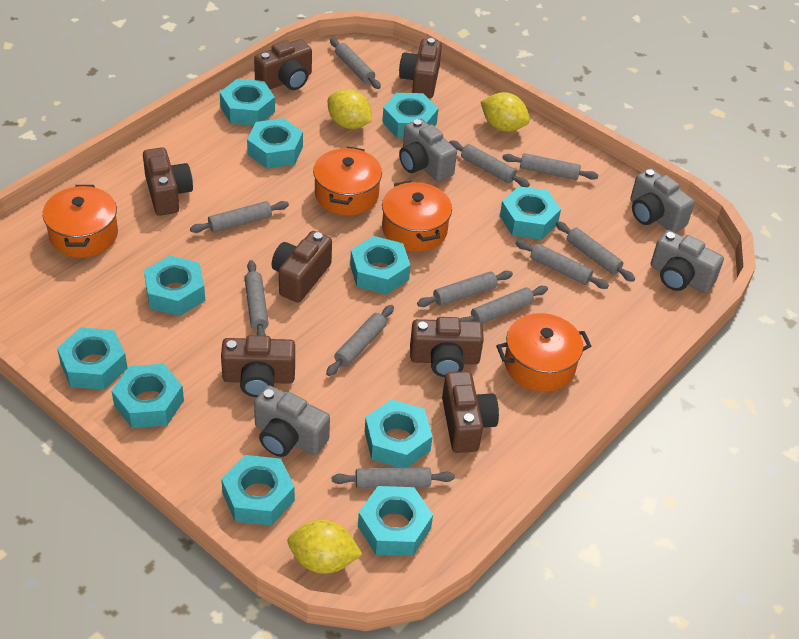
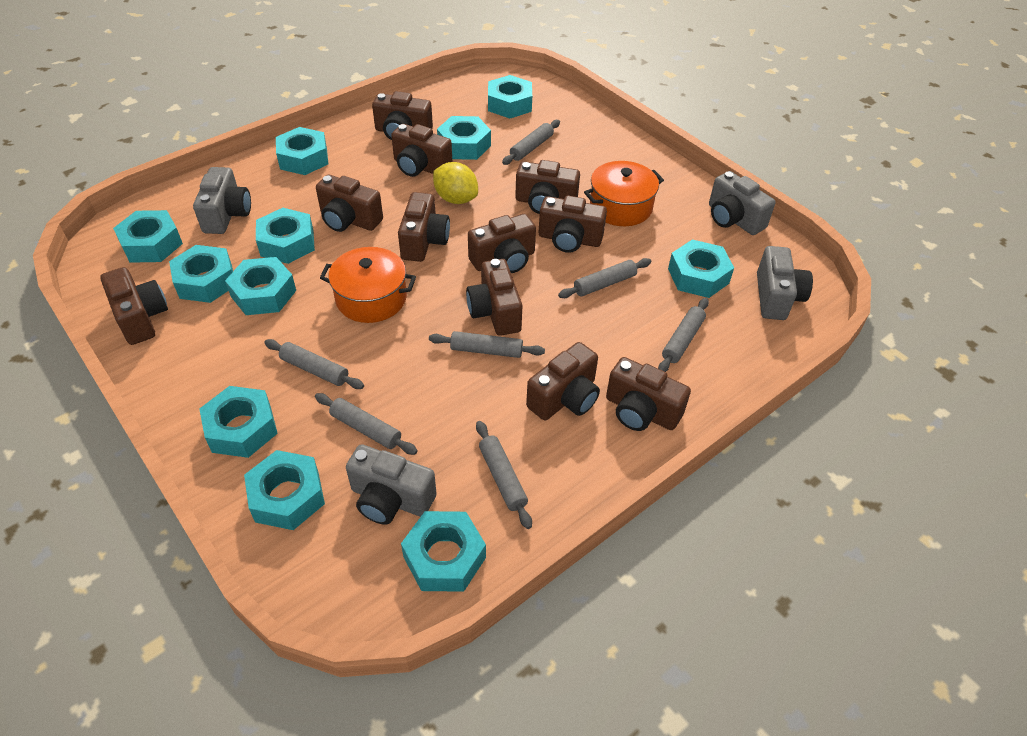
brown camera: [143,147,193,216] [221,335,295,397] [254,39,312,90] [272,231,332,303] [399,38,442,98] [410,317,484,377] [442,371,499,453] = 7 -> [100,267,168,345] [316,175,383,232] [372,91,433,140] [391,124,452,177] [398,192,450,262] [466,259,522,336] [468,214,536,273] [515,160,580,214] [526,342,600,420] [539,196,607,253] [606,357,691,431] = 11
grey rolling pin: [190,201,289,233] [245,260,269,336] [326,305,394,376] [330,38,381,89] [332,467,455,489] [417,271,513,307] [449,140,530,187] [460,286,548,324] [502,153,598,180] [515,240,609,289] [556,221,635,282] = 11 -> [264,339,364,389] [315,393,418,455] [429,331,545,358] [476,421,532,529] [502,120,560,165] [558,258,651,298] [658,298,709,372] = 7
orange pot: [43,185,118,258] [313,146,382,216] [382,180,452,252] [496,313,591,392] = 4 -> [320,247,416,323] [584,161,664,226] = 2
yellow lemon: [287,520,362,574] [328,89,372,129] [481,92,530,132] = 3 -> [433,162,478,204] = 1

